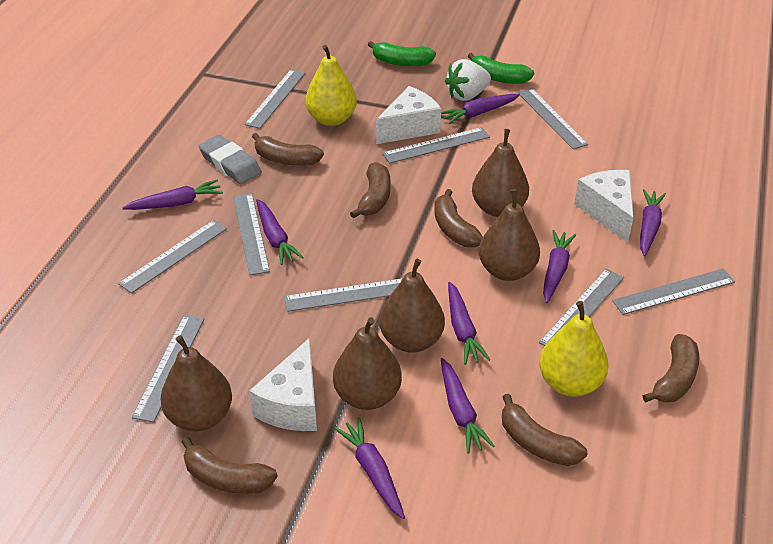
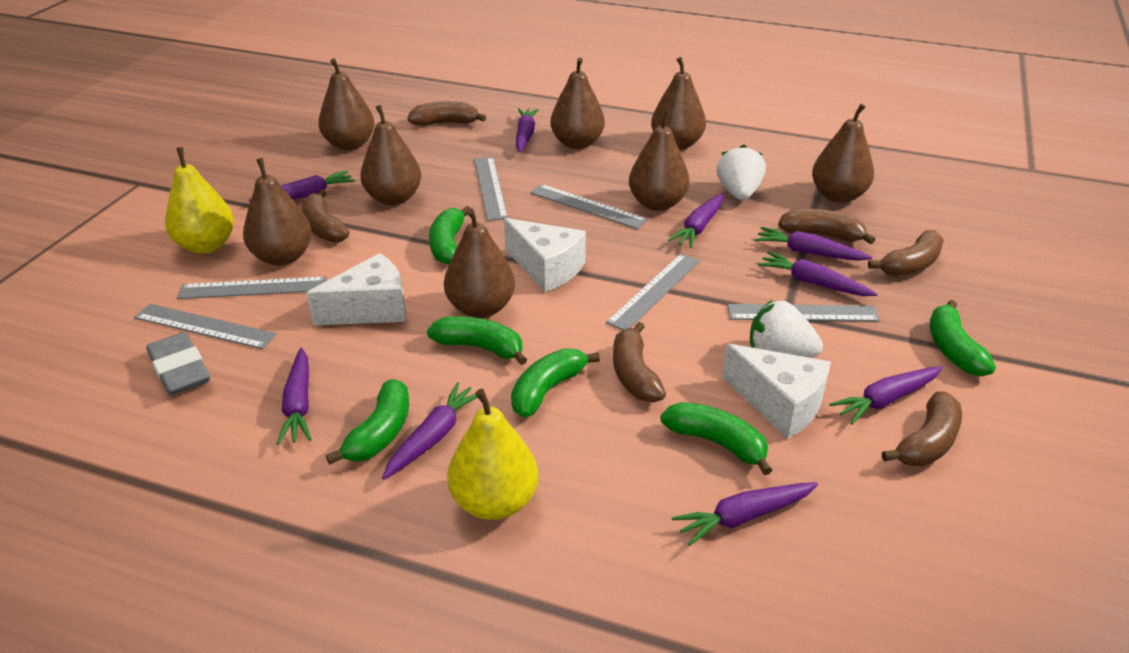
brown pear: [160,335,232,431] [333,317,402,410] [379,259,445,353] [472,129,529,217] [479,189,540,281] = 5 -> [243,158,312,266] [318,58,374,150] [360,105,421,205] [444,208,515,318] [551,57,605,149] [629,110,690,211] [651,57,706,150] [812,104,874,203] = 8
green banana: [368,41,436,66] [468,53,534,84] = 2 -> [326,379,409,465] [427,316,527,365] [429,206,470,265] [511,348,600,417] [660,402,772,475] [930,300,996,376] = 6
grey ruler: [118,220,227,294] [132,315,204,422] [233,193,270,275] [245,69,305,129] [284,278,403,312] [383,127,490,164] [517,88,588,149] [539,269,624,346] [612,268,735,315] = 9 -> [134,304,277,349] [177,276,327,299] [474,157,508,221] [530,184,648,229] [606,254,700,330] [727,304,880,322] = 6
purple carrot: [123,180,223,210] [256,199,304,265] [334,417,405,519] [441,94,520,124] [441,358,495,454] [448,282,490,365] [543,230,576,303] [640,189,666,257] = 8 -> [249,170,355,202] [276,348,312,445] [382,382,478,480] [516,108,539,153] [668,193,724,248] [672,482,818,546] [755,227,872,261] [758,251,878,296] [829,366,943,424] = 9
white strawberry: [445,59,491,101] = 1 -> [717,145,766,200] [750,300,823,358] = 2

